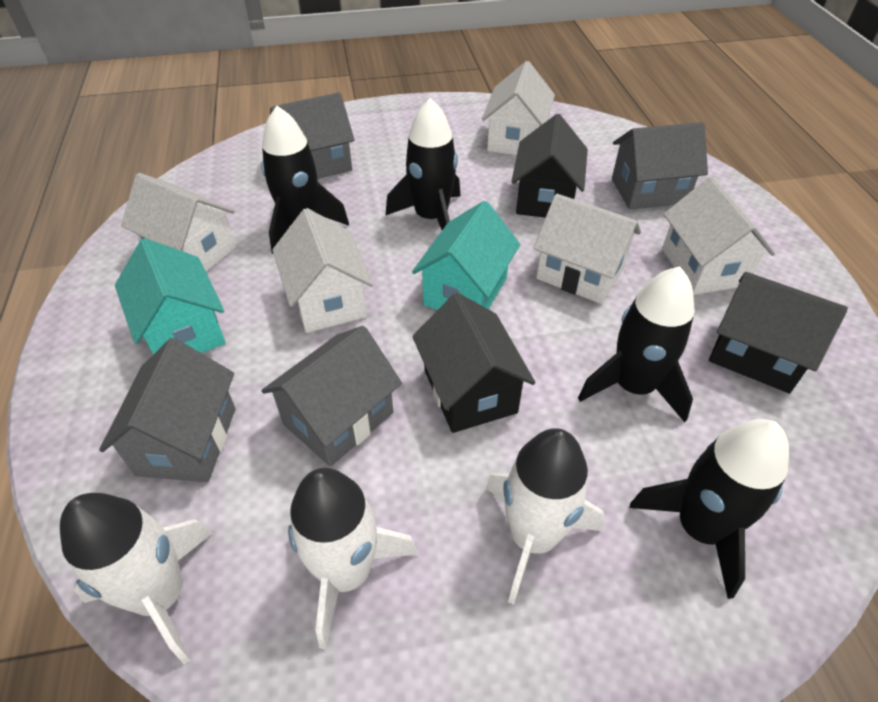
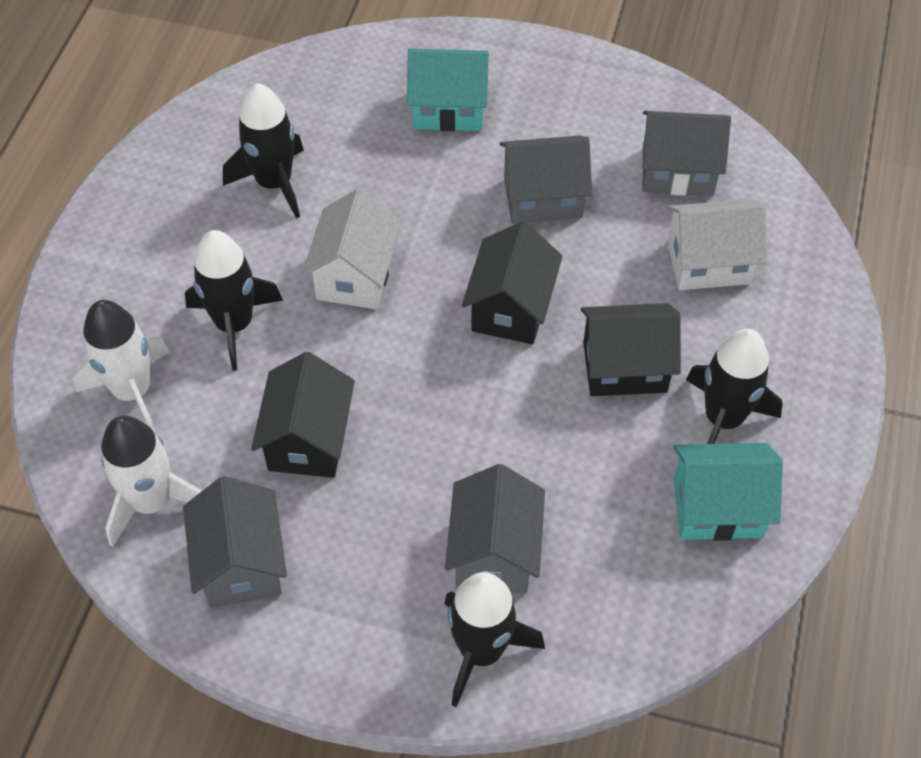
white house: [121,173,236,272] [272,208,373,333] [482,61,555,155] [533,194,641,304] [662,177,775,295] = 5 -> [302,188,401,309] [667,199,767,290] = 2
white rocket: [60,493,213,664] [288,468,418,649] [486,428,605,604] = 3 -> [73,300,169,434] [101,415,202,547] = 2

